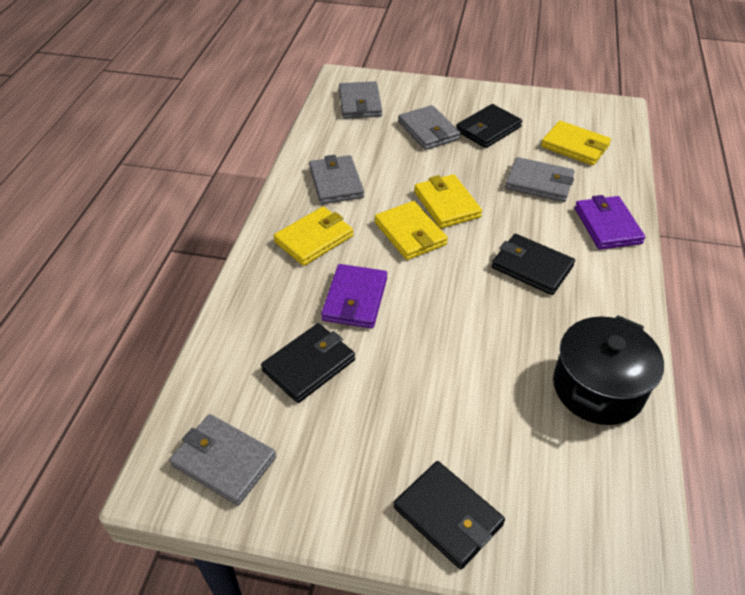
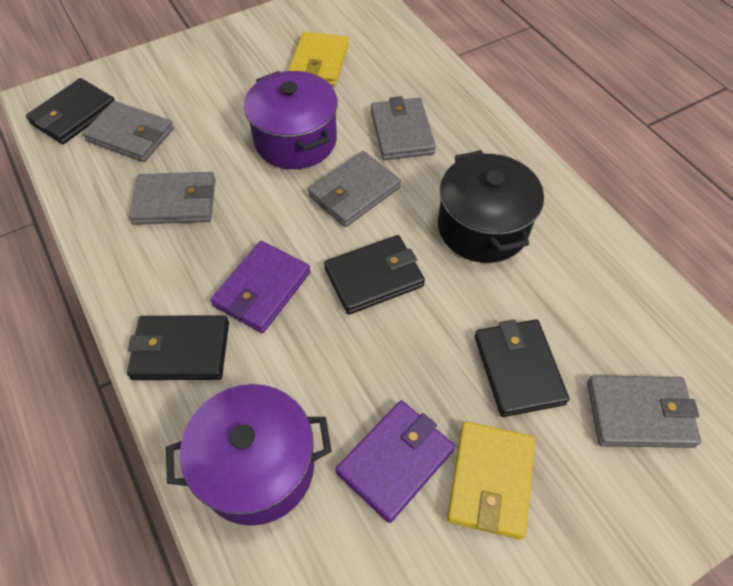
purple pot: none = 0 -> [166,384,332,526] [244,71,338,169] = 2
yellow wallet: [273,207,353,266] [375,201,448,260] [414,174,482,228] [541,121,611,166] = 4 -> [288,31,349,86] [447,421,535,539] = 2

